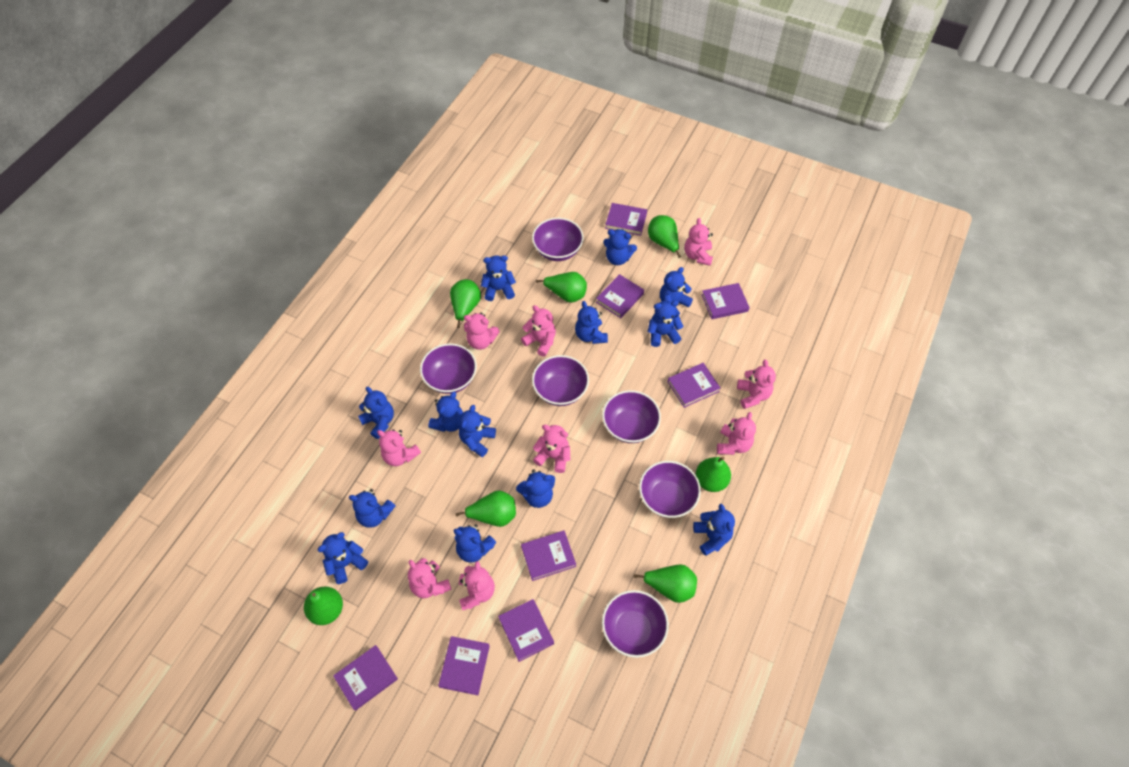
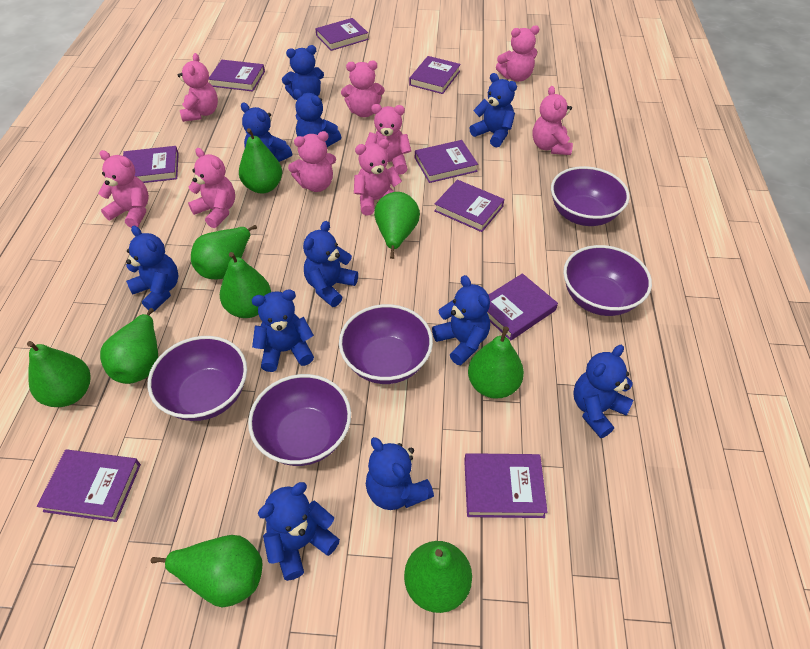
blue teddy bear: [318,532,368,584] [349,489,395,528] [358,387,394,439] [428,392,463,432] [453,524,496,563] [459,405,496,457] [481,255,516,301] [516,470,555,508] [575,301,608,344] [603,229,637,265] [648,300,684,347] [660,267,693,316] [693,504,735,556] = 13 -> [126,226,179,311] [241,103,292,162] [251,289,314,372] [258,482,340,581] [282,45,324,100] [293,89,341,147] [303,221,358,307] [366,437,434,510] [432,275,490,365] [470,73,517,148] [573,345,633,438] = 11
green pear: [304,587,343,625] [450,279,481,328] [455,491,516,527] [536,272,587,303] [633,564,697,603] [648,215,681,258] [696,457,731,492] = 7 -> [27,341,91,407] [100,308,158,384] [151,535,262,608] [191,225,257,279] [220,252,271,318] [239,128,282,193] [374,192,420,259] [404,541,472,613] [468,327,524,399] = 9
purple book: [333,645,398,711] [438,636,490,695] [498,599,554,662] [521,530,576,581] [596,274,644,318] [605,203,647,236] [667,363,720,408] [701,283,750,319] = 8 -> [37,449,141,522] [123,146,179,183] [209,60,265,91] [315,18,368,51] [409,56,461,94] [415,140,478,183] [434,180,504,232] [464,453,548,518] [487,273,558,341] = 9
purple bowl: [420,343,477,394] [532,218,584,261] [532,355,589,406] [602,390,661,443] [602,590,669,658] [639,461,701,518] = 6 -> [147,336,247,421] [248,374,351,466] [339,304,433,384] [551,166,630,226] [563,245,652,316] = 5

